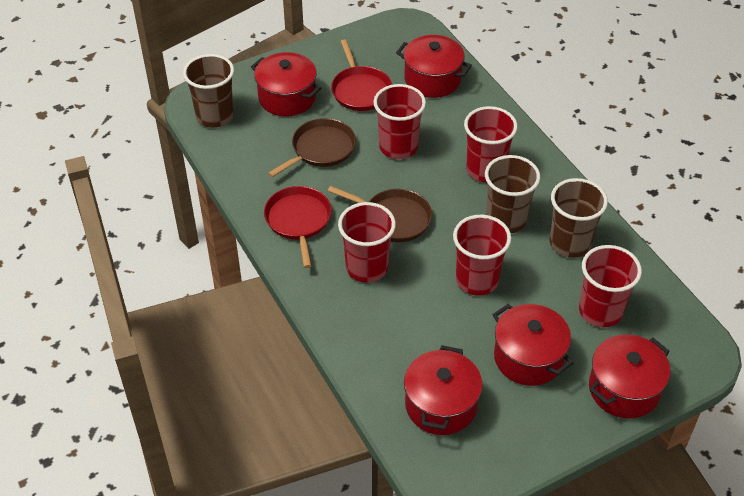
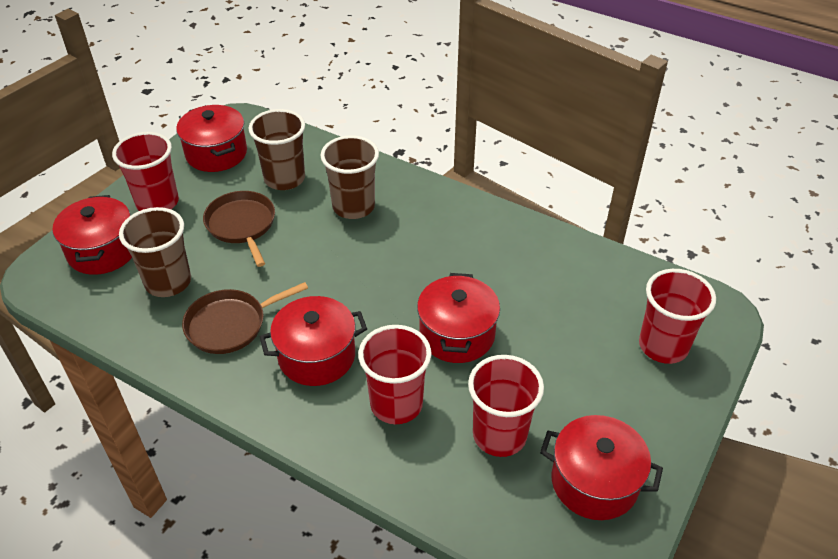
red cup: [338,202,396,283] [374,84,426,159] [453,215,511,296] [464,106,518,182] [579,245,642,327] = 5 -> [112,132,179,211] [358,325,432,424] [468,355,544,457] [639,269,716,364] = 4
red pan: [264,186,331,268] [331,40,392,111] = 2 -> none = 0

